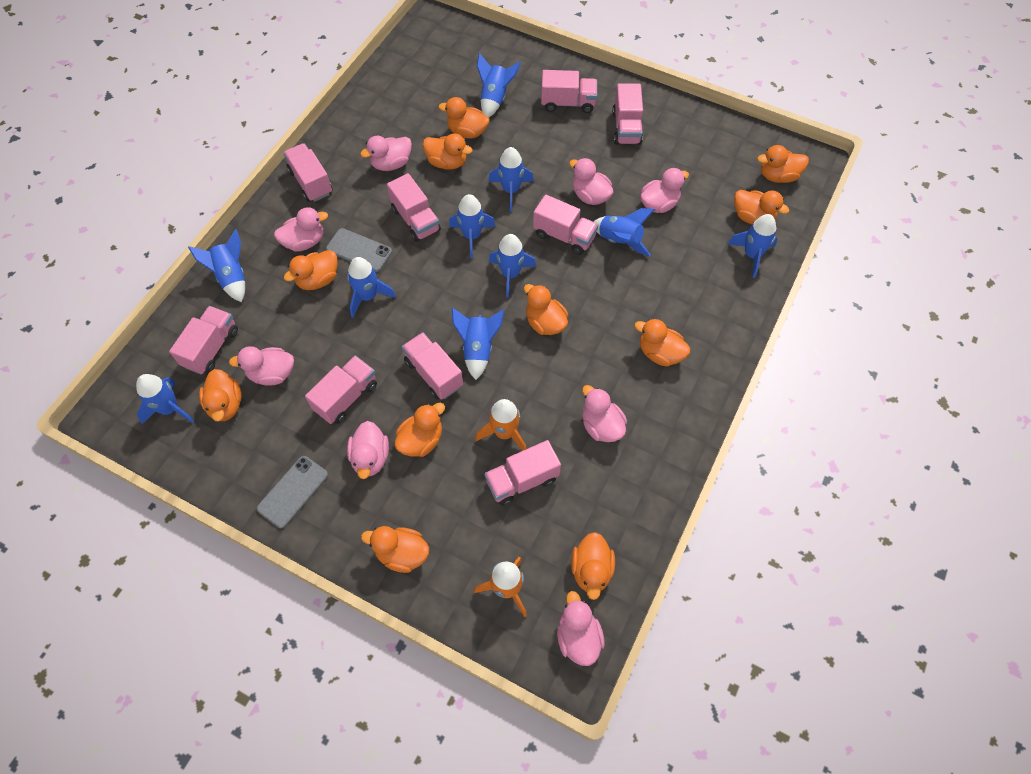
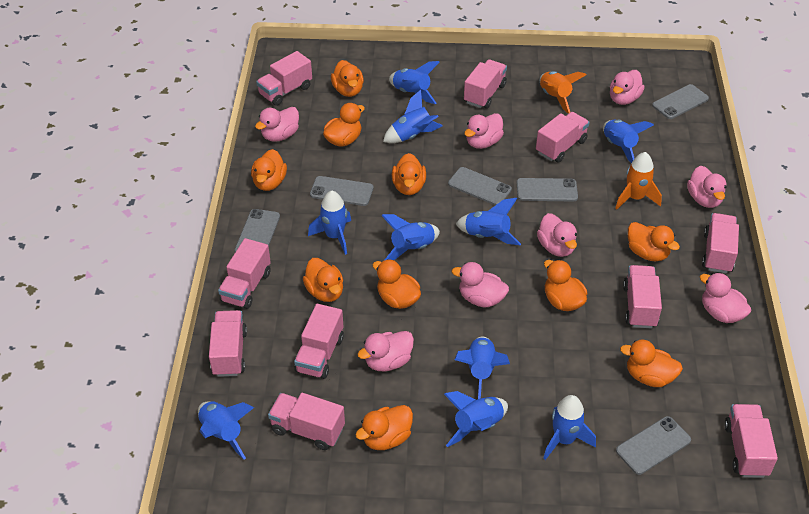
grey phone: [257,456,328,528] [326,228,392,272] = 2 -> [235,209,280,252] [310,176,373,206] [448,167,512,205] [517,178,578,202] [616,416,691,475] [652,84,709,119] = 6
orange duck: [199,369,241,421] [284,250,337,290] [361,526,429,573] [394,403,445,457] [423,133,473,170] [438,97,490,139] [524,284,568,335] [571,532,615,600] [634,319,690,367] [734,190,790,224] [757,145,809,183] = 11 -> [251,149,287,191] [303,258,343,302] [323,103,365,147] [331,60,364,97] [356,405,413,450] [372,259,421,309] [392,153,426,195] [544,260,587,311] [620,339,683,387] [628,222,680,261] = 10
pink truck: [169,306,238,374] [283,143,333,202] [305,356,377,424] [387,173,441,242] [402,332,463,400] [484,440,561,506] [533,194,598,255] [541,70,597,113] [612,83,643,145] = 9 -> [209,310,247,377] [218,238,271,309] [256,51,312,106] [268,393,345,450] [294,304,344,379] [464,59,507,109] [536,112,590,163] [623,265,662,328] [702,213,739,273] [724,404,778,478] = 10

